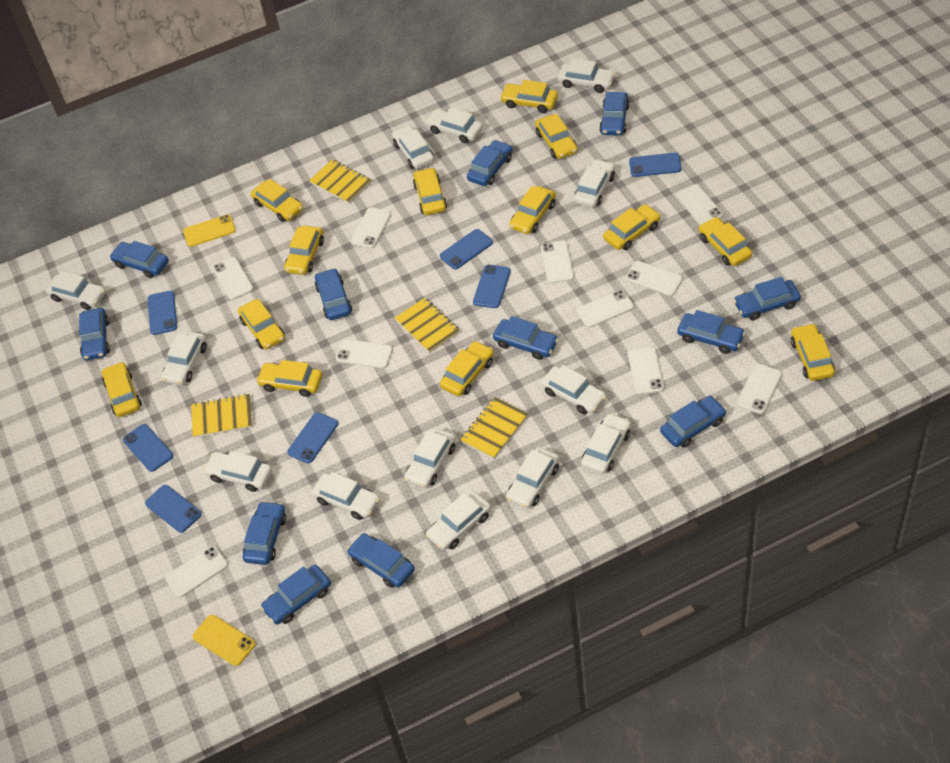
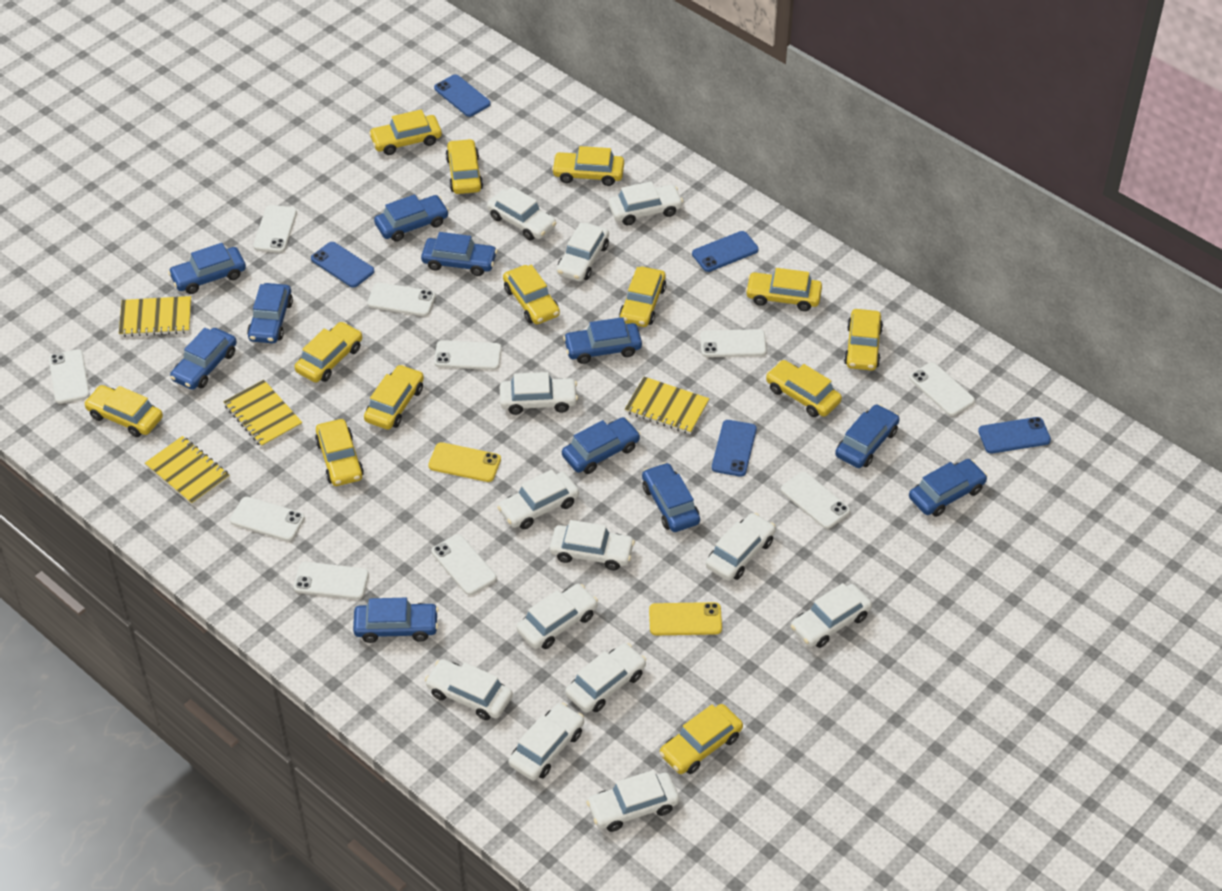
blue car: [79,308,110,360] [110,241,169,278] [243,501,286,565] [261,565,331,624] [315,268,352,320] [347,533,415,588] [467,140,513,186] [493,316,559,360] [599,92,630,136] [660,396,726,448] [677,310,745,354] [734,277,801,320] = 12 -> [168,243,246,294] [170,328,237,390] [247,283,293,343] [353,598,439,643] [374,194,449,242] [421,232,497,276] [562,417,641,474] [563,317,642,364] [642,463,700,532] [835,404,900,468] [909,459,987,517] = 11
blue phone: [123,424,173,472] [145,485,201,533] [148,291,177,335] [287,412,338,463] [440,229,493,269] [473,265,511,308] [629,153,682,177] = 7 -> [311,242,374,288] [434,74,491,117] [692,231,759,272] [712,420,757,477] [978,417,1051,454] = 5

